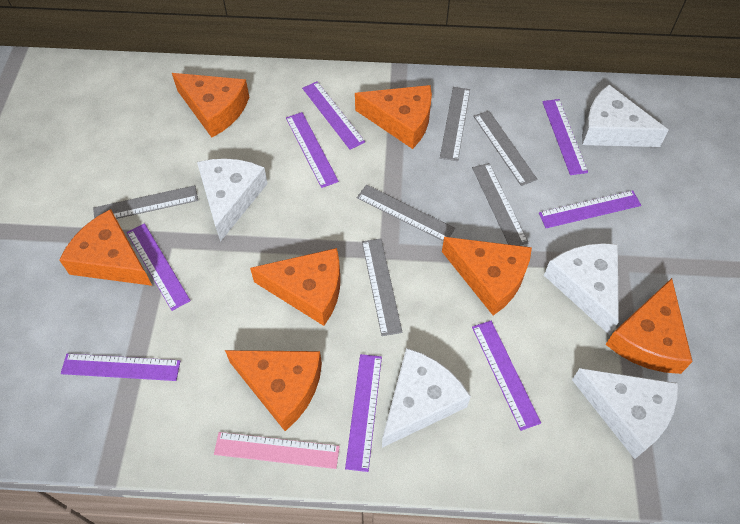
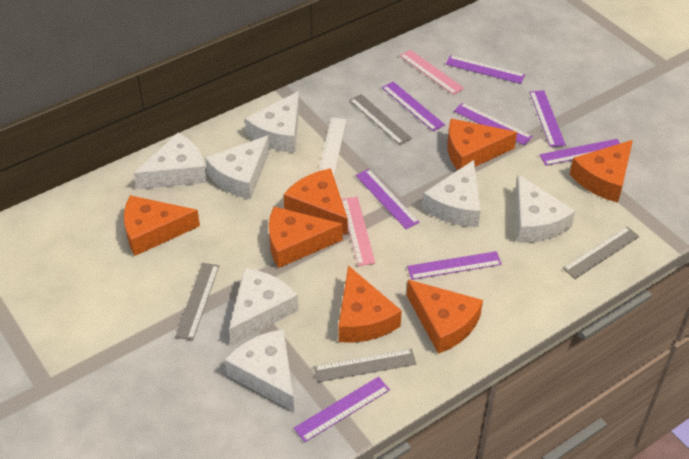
grey ruler: [93,185,198,219] [357,184,455,241] [362,238,402,336] [440,87,470,161] [472,163,529,246] [473,111,537,186] = 6 -> [175,263,219,340] [314,349,416,382] [349,94,412,145] [562,226,640,279] = 4
pink ruler: [214,432,340,469] = 1 -> [341,197,375,266] [400,50,464,95] = 2
white cheese: [197,158,268,242] [382,348,471,448] [544,243,619,335] [572,368,678,459] [582,85,669,147] = 5 -> [134,133,207,189] [205,136,270,199] [225,329,294,412] [229,268,298,345] [245,91,300,152] [422,160,481,227] [515,174,575,243] = 7
white ruler: none = 0 -> [319,118,346,176] = 1

